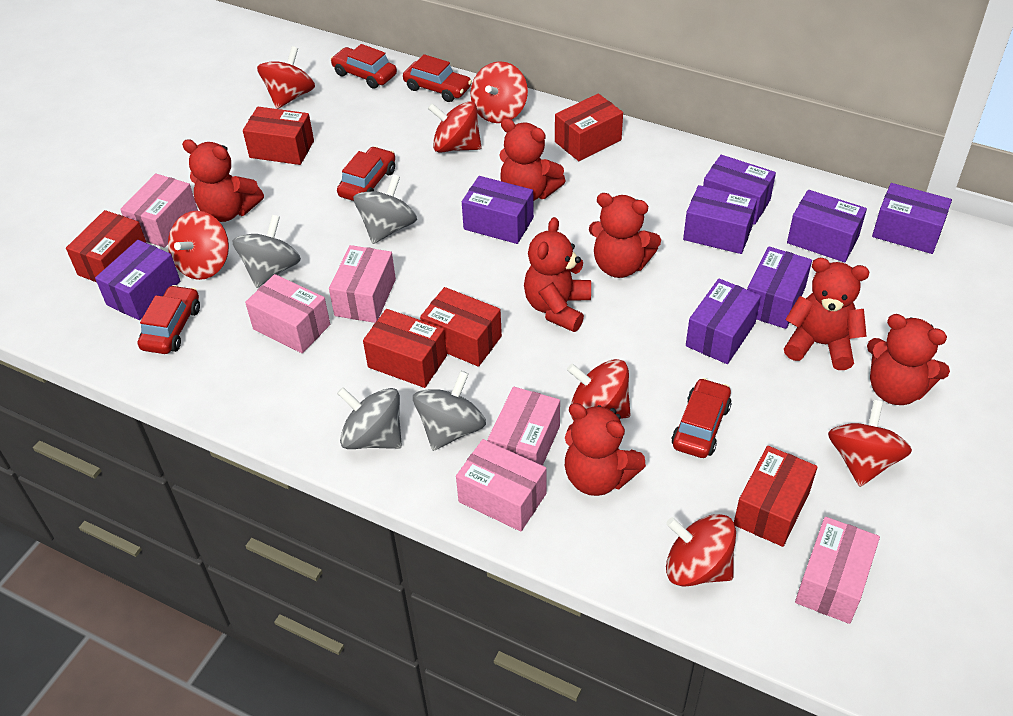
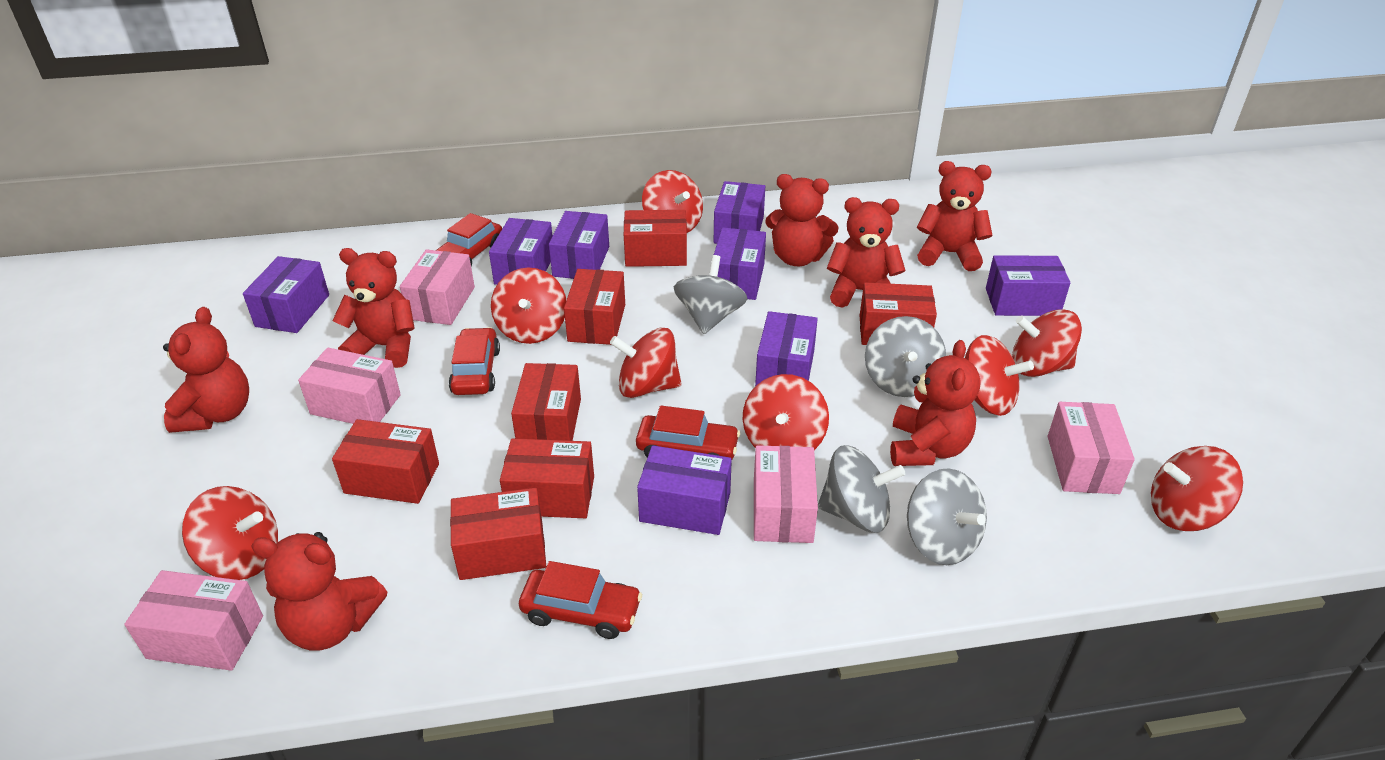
pink box: [120,173,198,248] [245,274,330,353] [329,245,396,323] [456,439,546,531] [488,387,560,466] [795,517,880,624] = 6 -> [124,570,263,671] [298,348,401,424] [400,249,475,325] [754,445,818,543] [1048,402,1135,494] = 5
red box: [66,210,146,282] [243,107,314,165] [363,309,447,388] [420,287,502,367] [555,94,623,161] [734,446,817,547] = 6 -> [332,419,439,504] [450,487,546,580] [500,438,594,518] [511,363,581,441] [564,269,625,345] [624,210,687,267] [860,282,937,345] = 7
red car: [138,285,200,354] [330,44,397,89] [337,146,395,201] [403,54,472,102] [672,378,731,458] = 5 -> [436,213,502,267] [449,327,500,395] [519,561,642,639] [636,406,740,459] = 4
red spinning top: [168,211,229,280] [257,46,315,109] [428,101,481,153] [471,61,528,123] [567,359,631,420] [666,514,736,587] [828,400,912,487] = 7 -> [182,486,278,580] [491,268,566,344] [610,328,682,398] [642,170,703,233] [743,374,829,450] [965,335,1034,416] [1012,309,1082,377] [1151,446,1243,531] = 8

